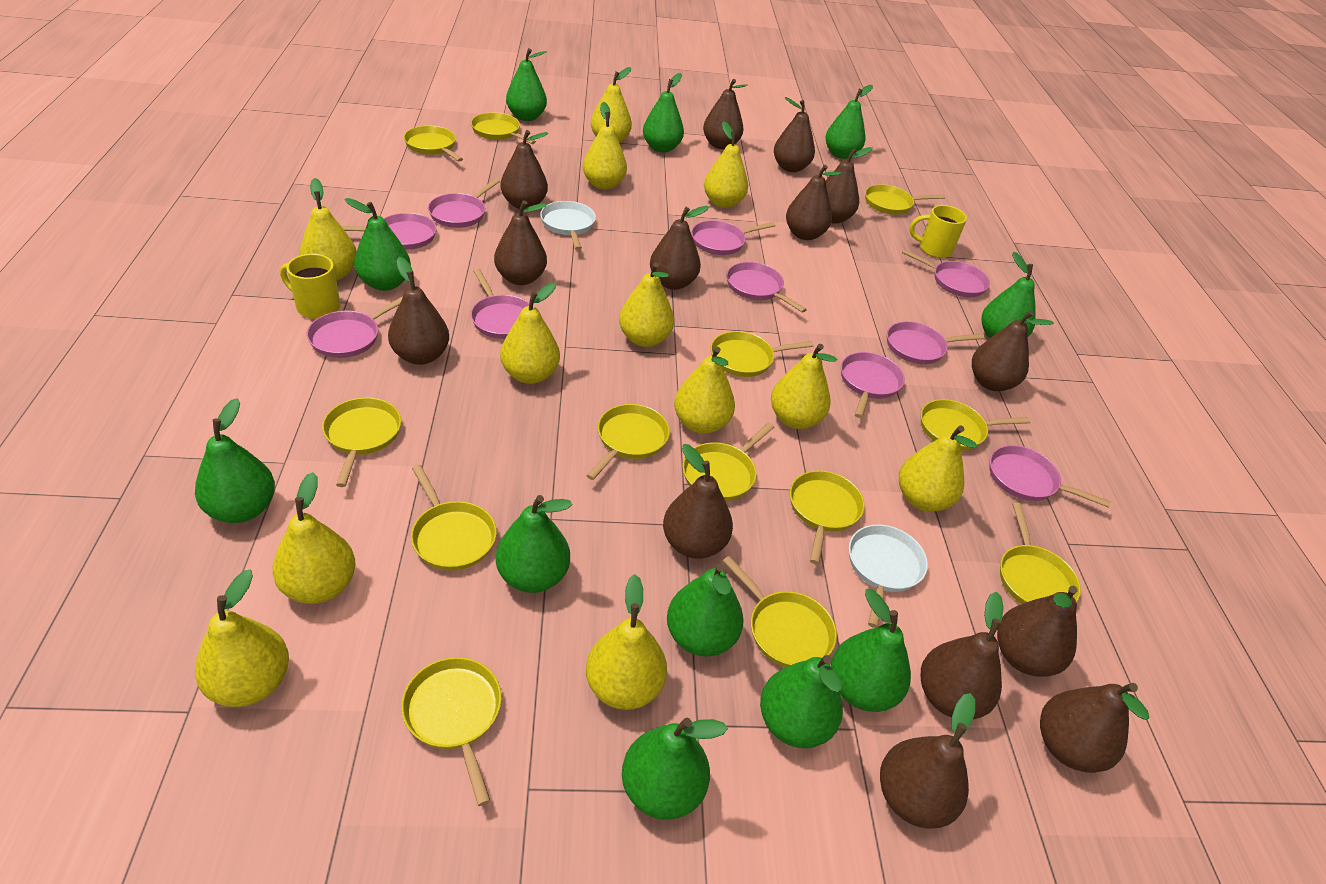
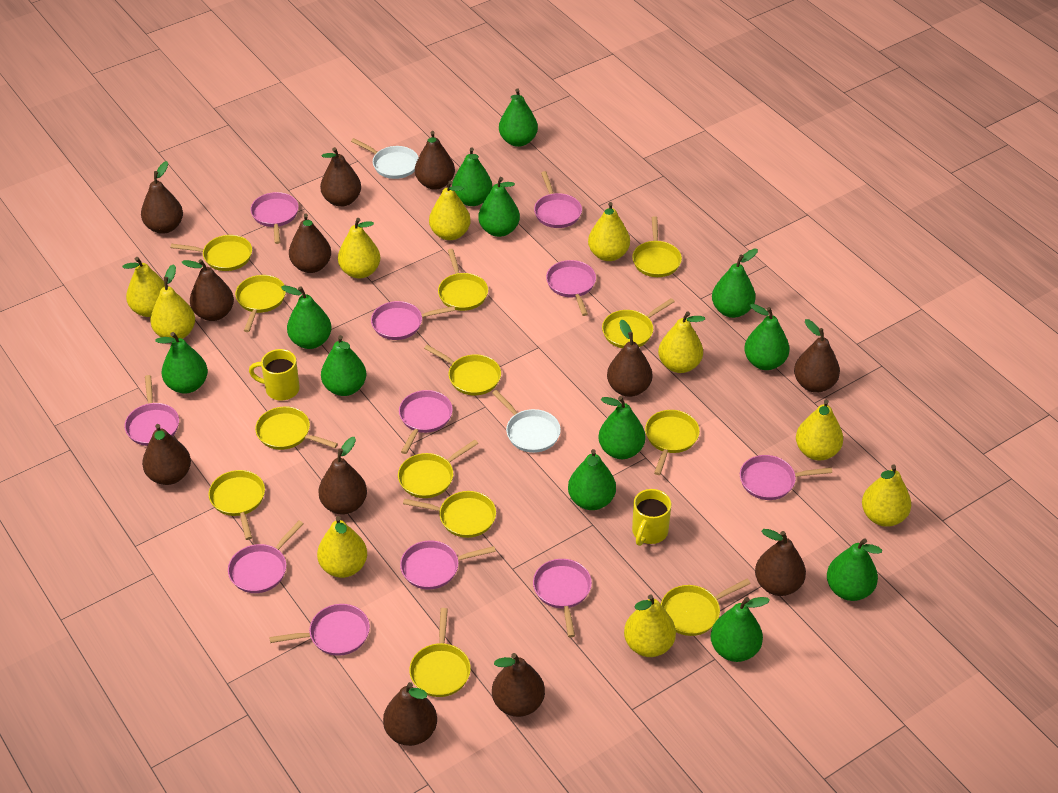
brown pear: [388,257,449,365] [494,200,547,285] [500,130,548,210] [650,206,709,290] [663,444,733,559] [703,79,748,149] [774,97,815,172] [786,165,842,240] [826,147,873,224] [880,693,975,829] [921,592,1004,719] [972,311,1054,391] [997,586,1078,677] [1040,683,1149,773] = 14 -> [141,161,183,234] [142,424,191,485] [181,259,234,321] [289,213,331,273] [318,437,367,515] [320,147,361,207] [383,682,437,746] [415,131,455,190] [492,653,545,717] [607,319,652,397] [755,529,806,596] [794,319,840,393] = 12
green pear: [195,399,275,523] [345,198,411,291] [496,495,572,593] [506,48,547,121] [622,718,728,820] [643,73,684,153] [667,563,744,656] [760,655,843,748] [825,85,873,159] [831,589,911,712] [982,252,1036,339] = 11 -> [155,332,208,394] [281,285,331,349] [321,335,366,396] [452,147,492,206] [479,177,520,237] [499,88,538,147] [568,449,616,510] [598,396,645,459] [711,597,770,662] [712,248,758,318] [744,304,789,370] [827,538,882,601] = 12
pink pan: [307,296,403,358] [342,213,437,250] [428,179,500,228] [470,269,529,339] [691,220,776,255] [726,262,807,313] [841,352,905,418] [887,321,985,364] [902,249,990,297] [989,445,1111,508] = 10 -> [124,375,179,446] [228,521,304,593] [250,192,299,244] [269,604,370,656] [371,301,455,340] [399,390,453,454] [400,540,496,589] [533,559,592,638] [534,171,582,228] [546,260,596,316] [740,455,832,500] = 11
yellow pear: [195,570,289,707] [273,472,356,604] [300,178,357,281] [500,283,560,384] [583,102,627,190] [586,574,667,710] [591,67,632,143] [619,262,674,347] [674,347,735,434] [704,121,748,208] [771,344,837,429] [899,425,977,512] = 12 -> [122,257,165,317] [150,264,195,339] [317,516,367,578] [338,218,380,279] [429,181,471,240] [588,202,630,261] [624,594,676,657] [658,311,705,373] [796,399,843,461] [862,464,911,527] = 10

